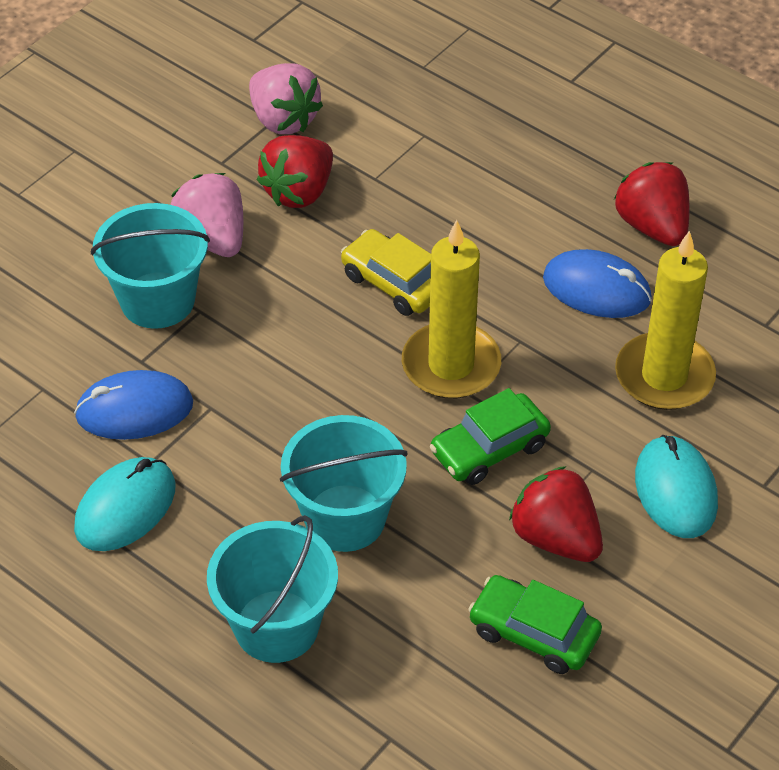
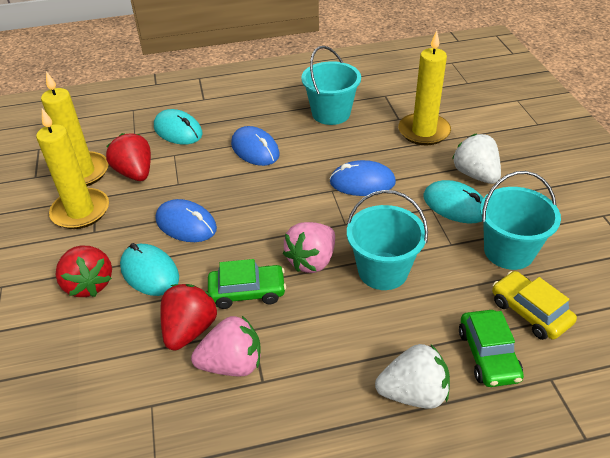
blue mouse: [74,370,193,440] [543,249,652,318] = 2 -> [156,199,217,242] [231,126,280,166] [329,160,396,196] = 3
turquoise mouse: [74,457,175,551] [635,435,718,538] = 2 -> [120,243,179,296] [154,109,203,145] [423,180,483,224] = 3
white strawberry: none = 0 -> [375,344,450,409] [452,134,501,184] = 2
yellow candle: [402,220,501,399] [615,231,716,410] = 2 -> [36,108,109,229] [41,71,109,186] [398,31,451,145] = 3

